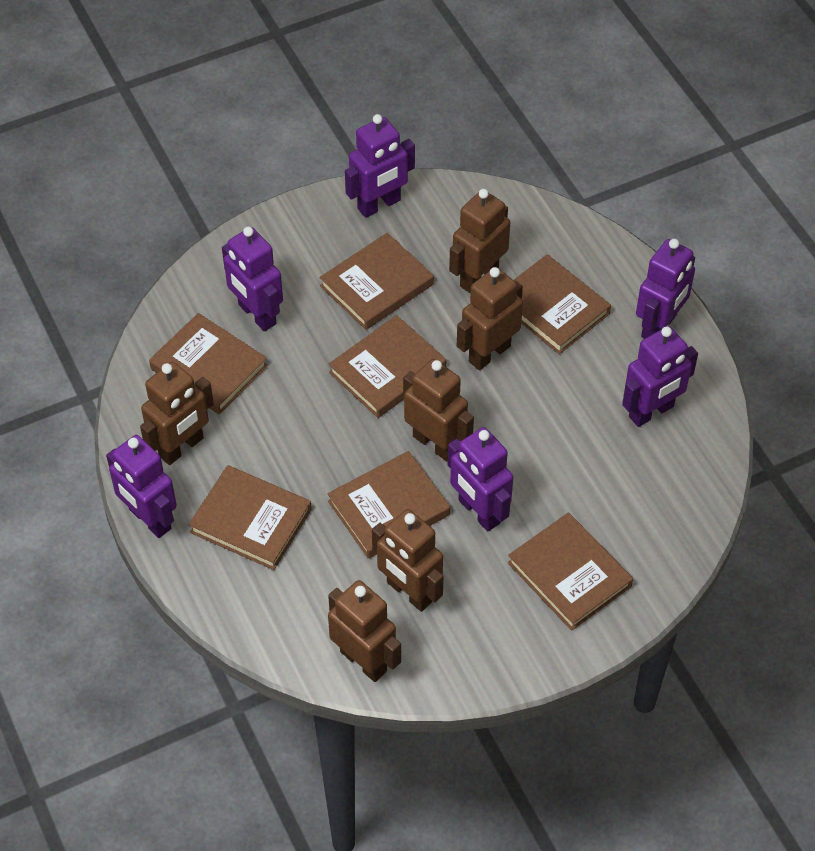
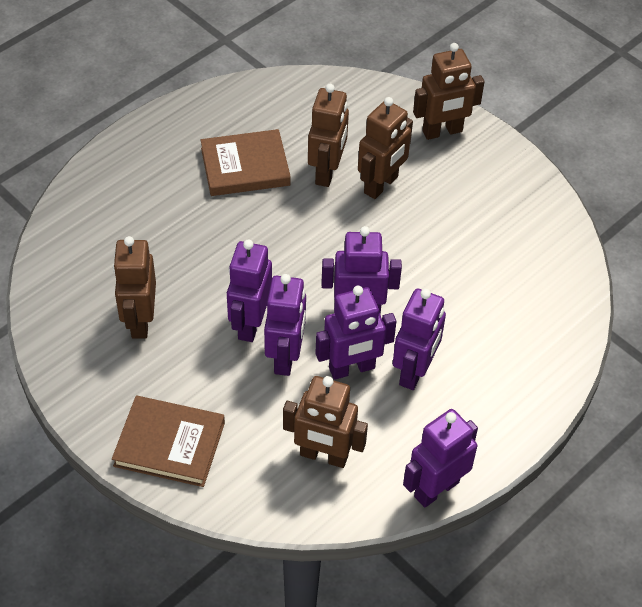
brown book: [149,313,268,415] [188,465,312,570] [320,233,434,330] [327,451,450,559] [329,315,446,418] [508,513,633,631] [514,254,611,354] = 7 -> [112,396,225,487] [201,129,291,196] = 2
brown robot: [140,362,214,465] [328,580,401,682] [372,509,444,612] [403,359,474,461] [449,189,510,293] [457,267,523,370] = 6 -> [113,236,156,339] [283,376,368,468] [308,84,349,187] [358,97,413,199] [413,43,485,140] = 5

